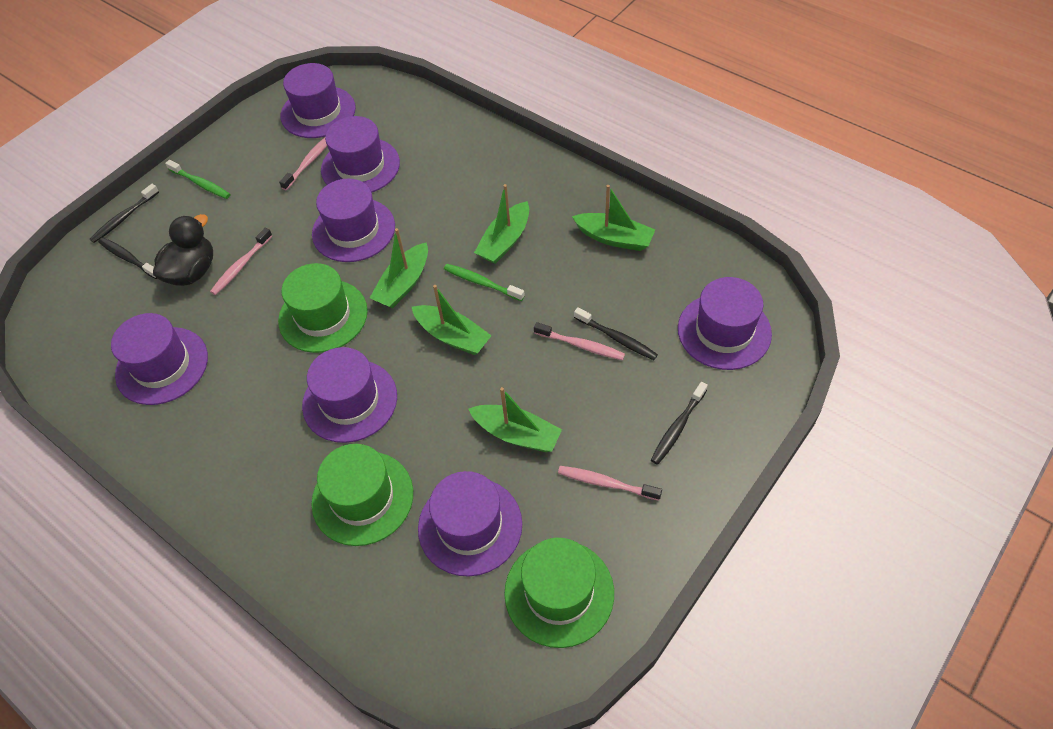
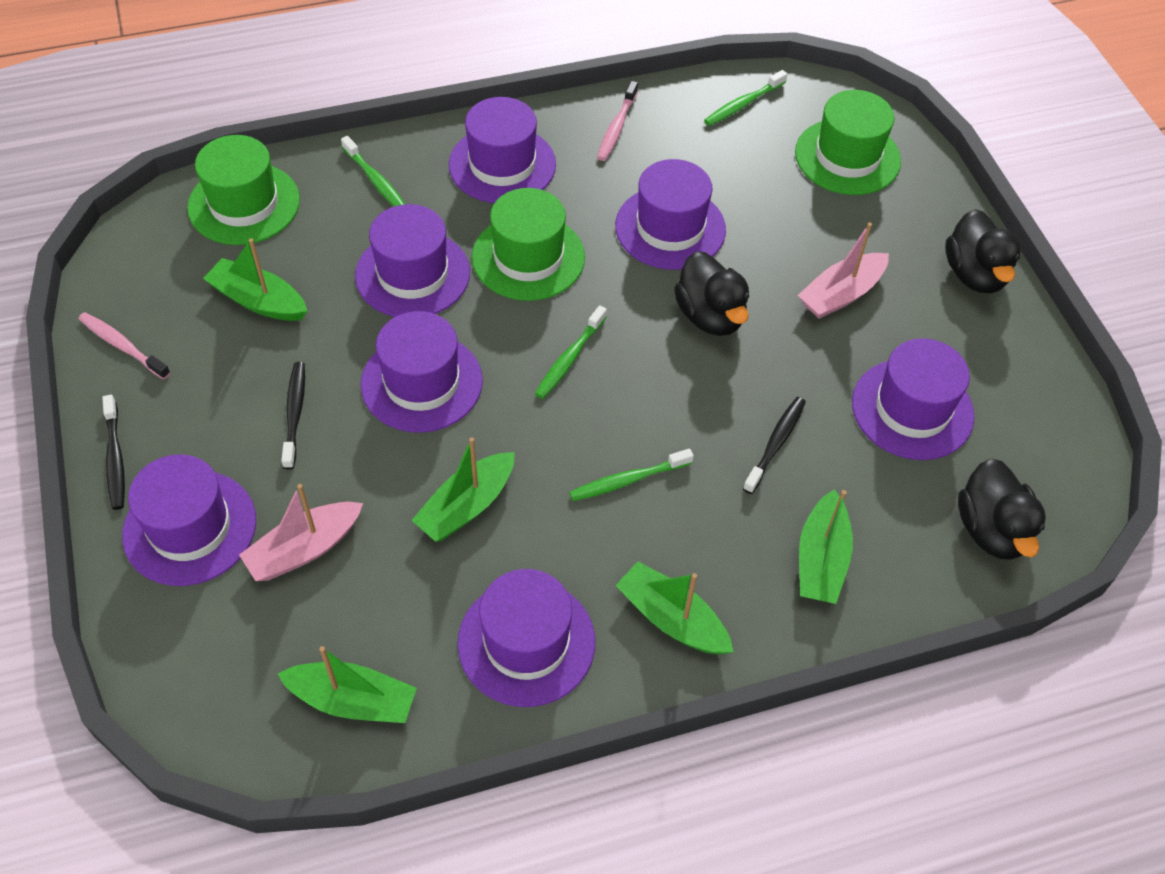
black duck: [153,214,213,286] = 1 -> [674,251,749,336] [945,209,1021,293] [958,458,1046,560] = 3
black toothbrush: [90,184,159,243] [98,237,158,279] [574,307,658,360] [651,382,708,465] = 4 -> [102,395,125,510] [281,362,305,469] [743,397,806,494] = 3
green toothbrush: [165,160,230,199] [444,264,525,301] = 2 -> [341,136,405,207] [535,305,607,399] [569,449,694,501] [704,70,788,126] = 4
pink boat: none = 0 -> [239,484,363,581] [798,222,889,319] = 2
pink toothbrush: [210,228,272,295] [279,138,327,190] [534,322,625,360] [558,466,662,501] = 4 -> [78,312,171,379] [597,81,638,161] = 2

